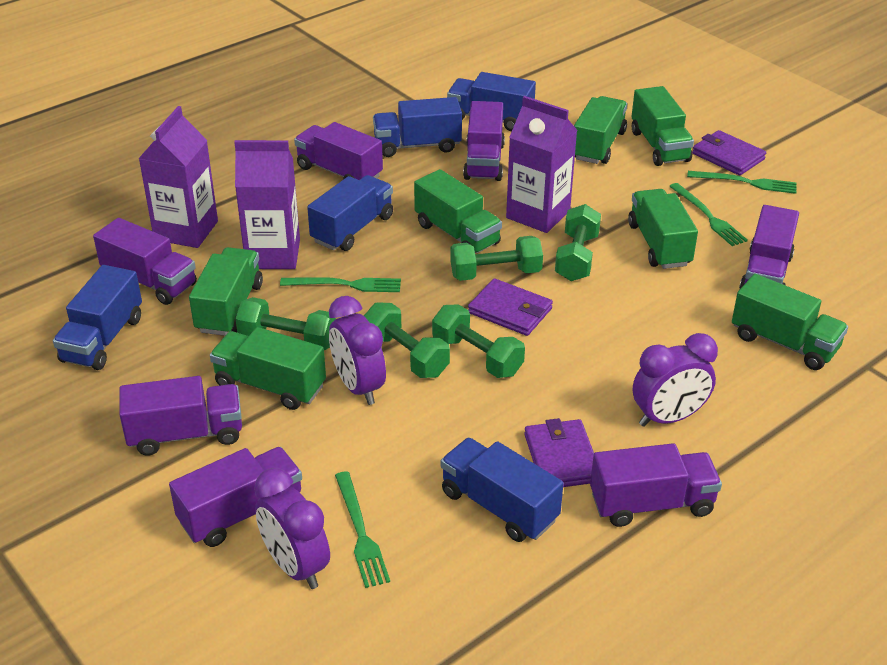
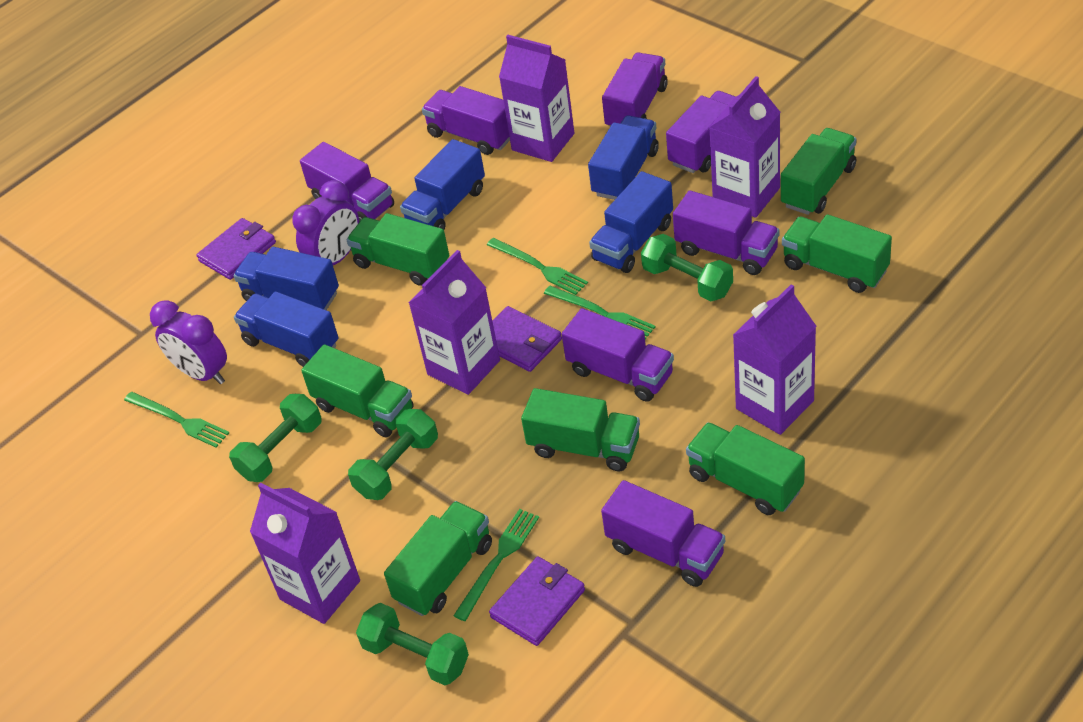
green dumbbell: [235,297,336,350] [364,302,450,378] [432,305,525,378] [450,236,543,281] [555,204,601,281] = 5 -> [229,394,322,482] [348,409,438,500] [356,603,469,685] [641,234,733,301] = 4
purple carton: [138,106,218,248] [234,140,300,269] [506,96,577,233] = 3 -> [250,483,360,624] [408,250,500,395] [499,35,574,162] [709,76,780,218] [733,285,816,435] = 5
purple clock: [254,468,330,589] [329,296,386,405] [633,333,718,427] = 3 -> [150,300,227,384] [292,180,359,265] = 2

